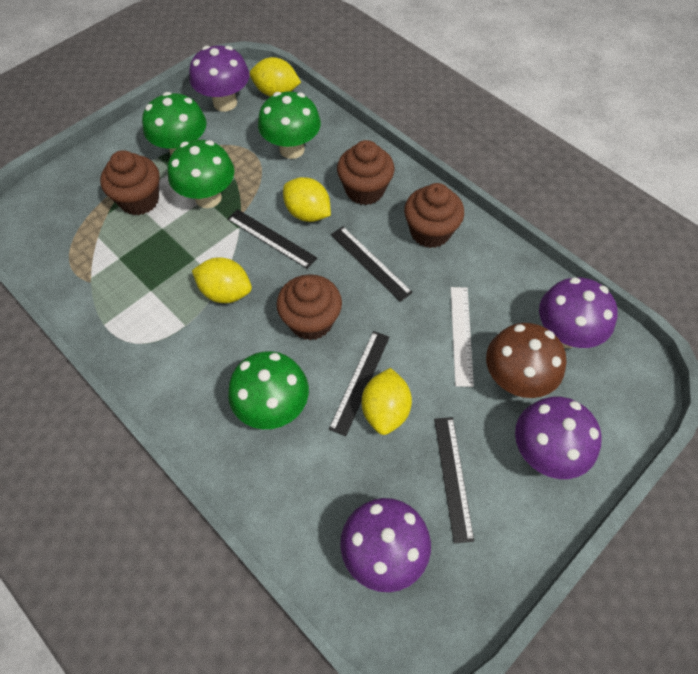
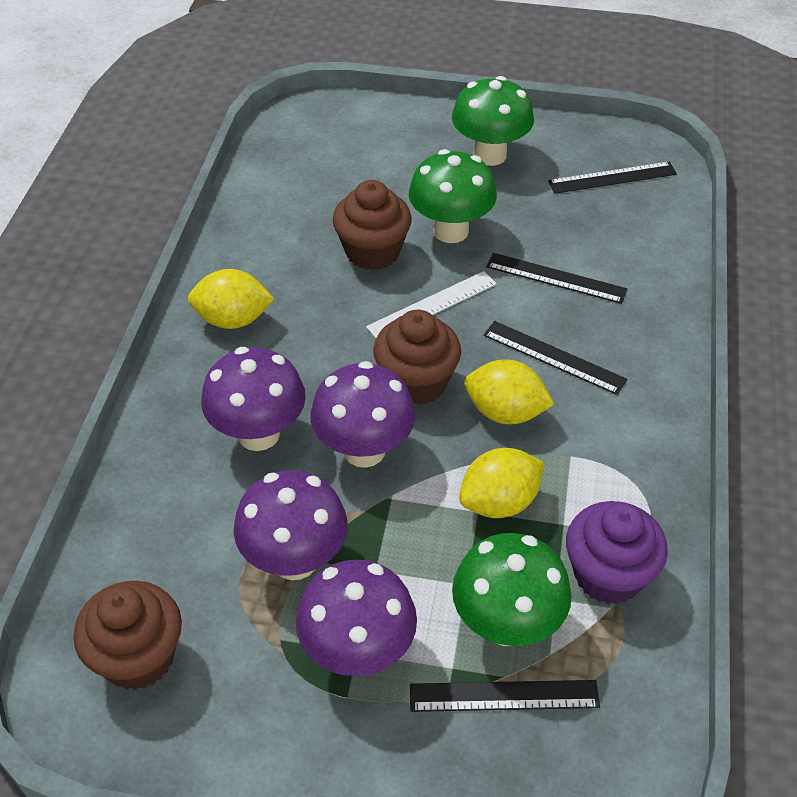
brown cupcake: [100,150,160,215] [277,274,342,340] [337,140,394,205] [404,183,464,248] = 4 -> [74,581,182,690] [333,180,412,270] [373,310,461,405] = 3
brown mushroom: [486,323,566,398] = 1 -> none = 0
green mushroom: [142,92,206,155] [168,140,234,208] [228,351,309,429] [258,91,321,159] = 4 -> [409,149,497,243] [452,76,534,166] [452,533,572,646] = 3
purple cupcake: none = 0 -> [566,501,668,605] = 1
yellow lemon: [192,257,252,303] [250,57,301,97] [283,177,331,222] [362,368,412,435] = 4 -> [188,269,275,329] [459,448,545,518] [464,359,554,424] = 3

